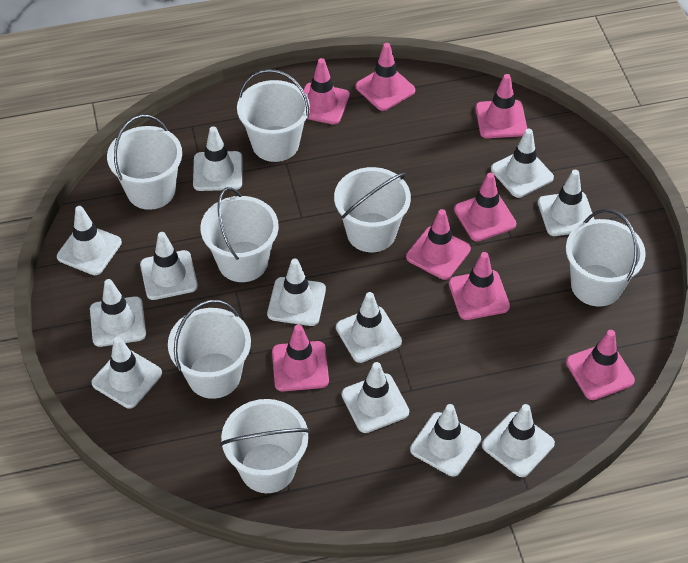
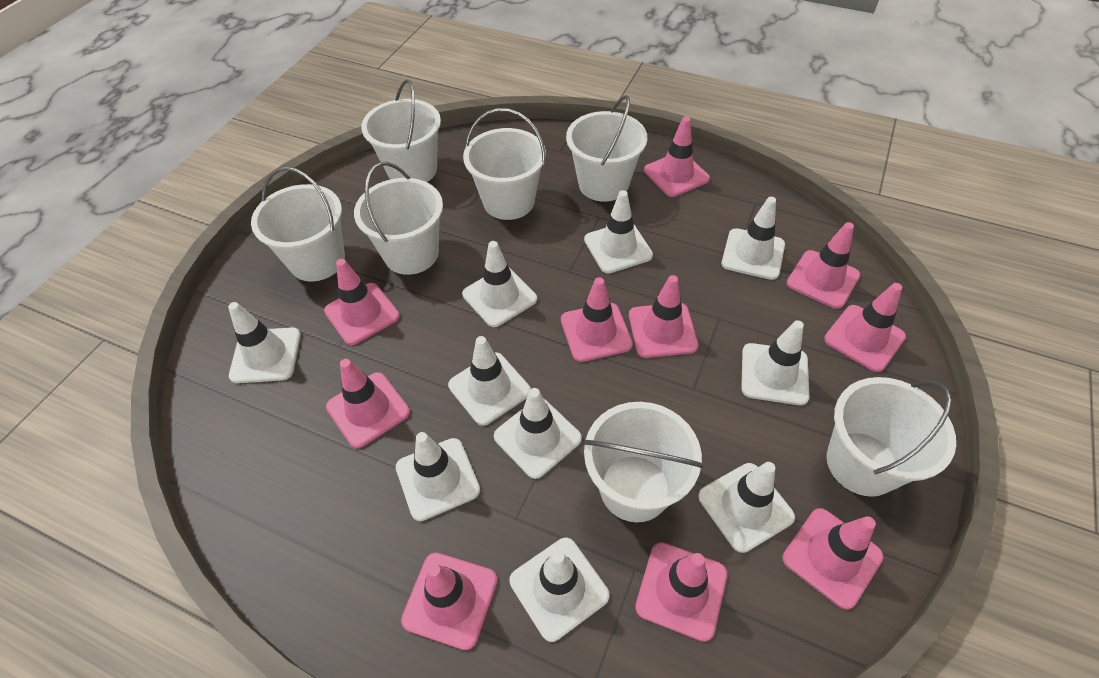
pink traffic cone: [272,324,329,391] [303,58,350,125] [356,43,415,111] [406,209,471,280] [449,252,510,320] [454,172,516,242] [476,74,527,138] [566,330,635,400] = 8 -> [324,259,400,345] [326,359,410,448] [401,553,497,650] [561,277,633,362] [629,275,698,358] [635,542,727,642] [644,117,710,197] [782,508,884,610] [787,222,860,309] [824,283,906,372] = 10
white traffic cone: [57,206,122,275] [90,279,146,347] [91,336,162,408] [140,232,198,300] [193,126,242,191] [267,259,326,326] [336,292,402,363] [342,362,409,433] [410,404,481,477] [482,404,555,477] [491,129,554,198] [538,170,595,236] = 12 -> [228,302,301,383] [396,432,480,521] [448,336,531,426] [462,241,537,327] [494,388,582,479] [509,538,609,642] [584,190,653,273] [698,462,795,553] [721,197,785,280] [741,320,810,405] = 10

